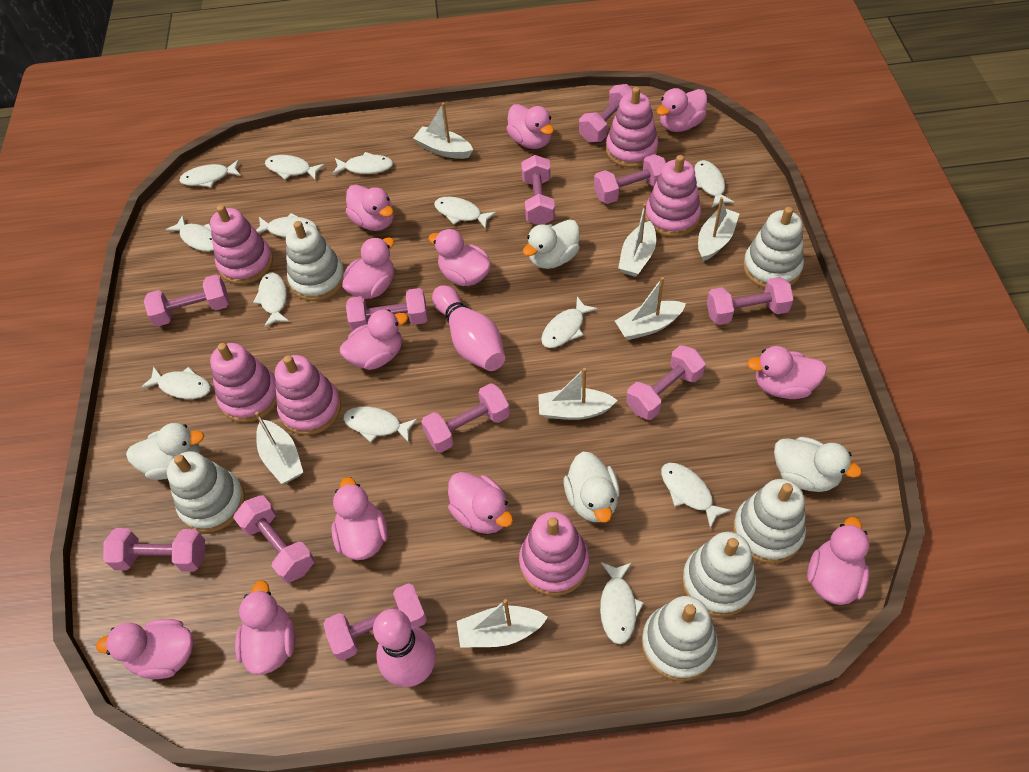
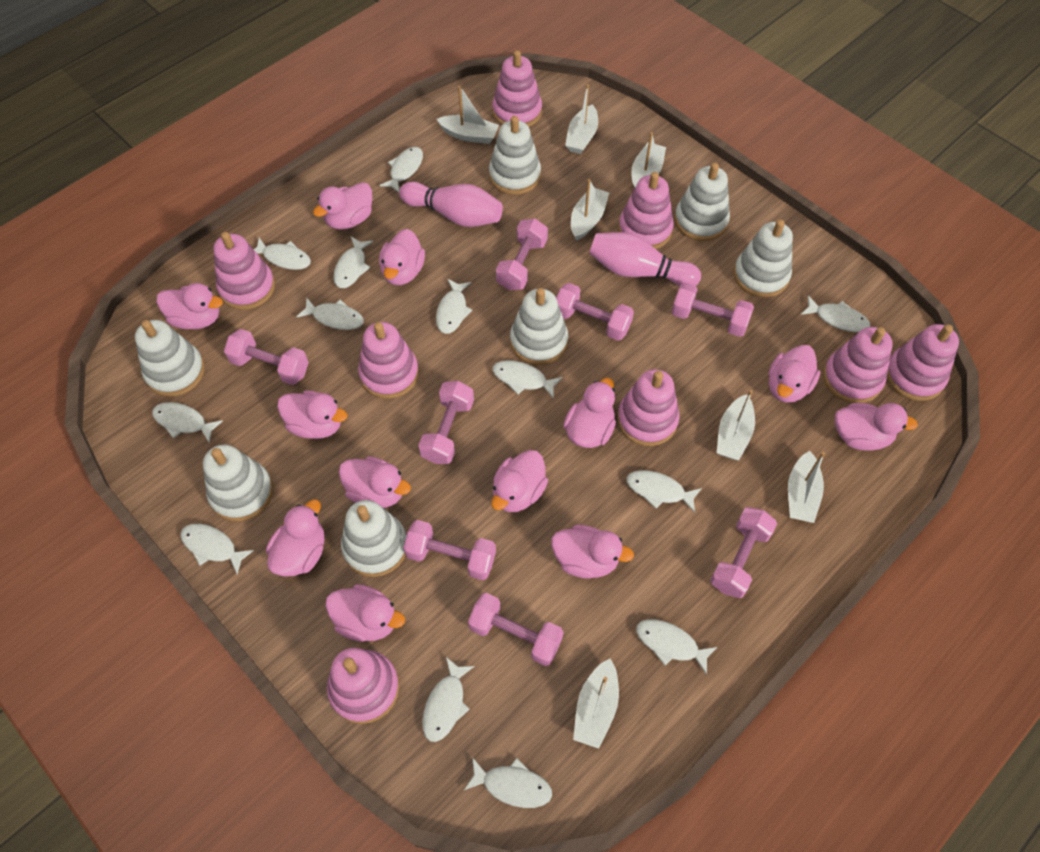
pink dumbbell: [103,528,205,572] [144,274,229,327] [233,495,315,583] [323,583,427,661] [346,288,428,331] [421,383,510,453] [521,155,555,225] [579,84,632,142] [594,154,666,204] [626,345,706,420] [707,277,794,325] = 11 -> [224,329,309,385] [403,520,496,580] [418,381,474,464] [468,593,564,666] [496,219,548,290] [556,283,634,341] [672,283,754,337] [710,507,777,598] = 8
pink stacking toy: [210,205,273,284] [210,343,277,423] [275,355,341,435] [519,512,589,596] [606,87,658,168] [645,155,701,237] = 6 -> [213,232,275,310] [327,648,399,724] [358,322,419,399] [492,50,542,127] [617,369,679,446] [618,172,674,249] [823,327,893,403] [887,324,959,401] = 8
white duck: [126,423,204,480] [523,219,580,269] [564,452,620,523] [774,437,862,492] = 4 -> none = 0
white stacking toy: [167,451,245,533] [286,221,345,301] [641,596,718,681] [682,532,756,617] [733,479,806,564] [743,207,804,288] = 6 -> [135,320,205,397] [203,444,273,521] [341,500,407,577] [489,116,541,195] [510,288,568,365] [674,163,730,241] [734,220,793,298] = 7

